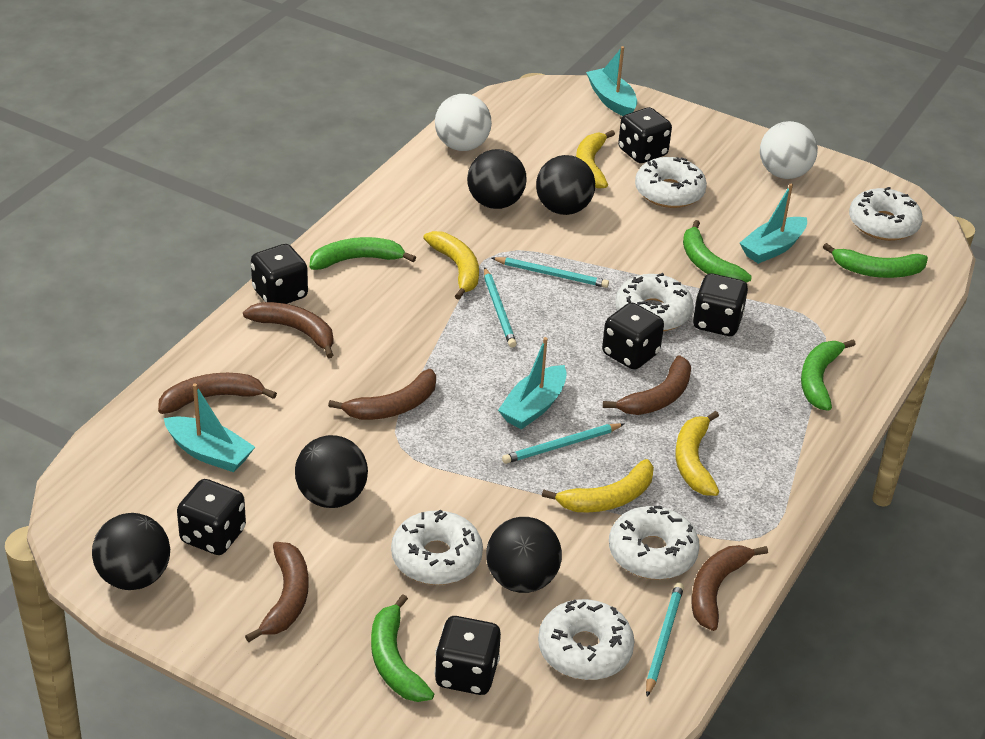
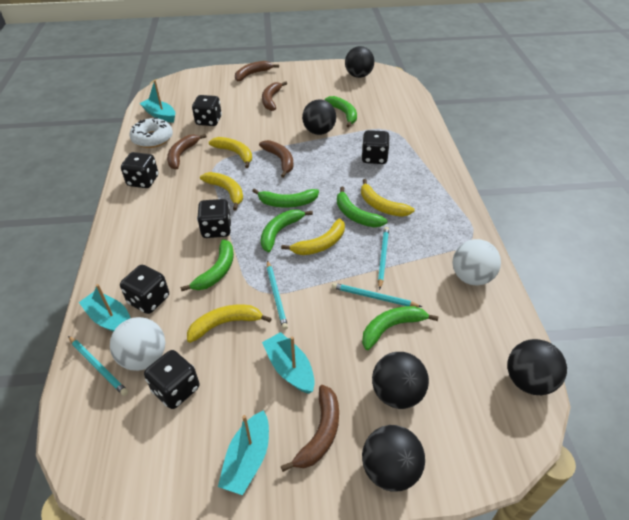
brown banana: [158,373,277,414] [243,302,333,358] [245,542,309,642] [328,369,436,420] [603,355,691,415] [691,545,768,631] = 6 -> [167,134,207,169] [235,61,279,81] [259,140,293,178] [262,81,287,111] [281,385,339,472] = 5
green banana: [310,237,416,270] [371,594,434,702] [683,220,752,283] [801,340,856,411] [823,243,928,278] = 5 -> [180,239,234,291] [253,188,319,208] [261,210,313,252] [325,96,357,127] [337,187,387,227] [362,306,439,350] = 6
white donut: [391,509,483,585] [538,599,634,680] [609,506,700,580] [615,273,693,331] [635,157,707,208] [849,187,923,241] = 6 -> [130,117,173,148] = 1
yellow banana: [423,231,479,300] [542,459,654,512] [576,130,615,189] [675,411,719,496] = 4 -> [187,304,272,343] [200,172,243,210] [209,137,252,168] [281,218,345,255] [361,179,415,217] = 5

